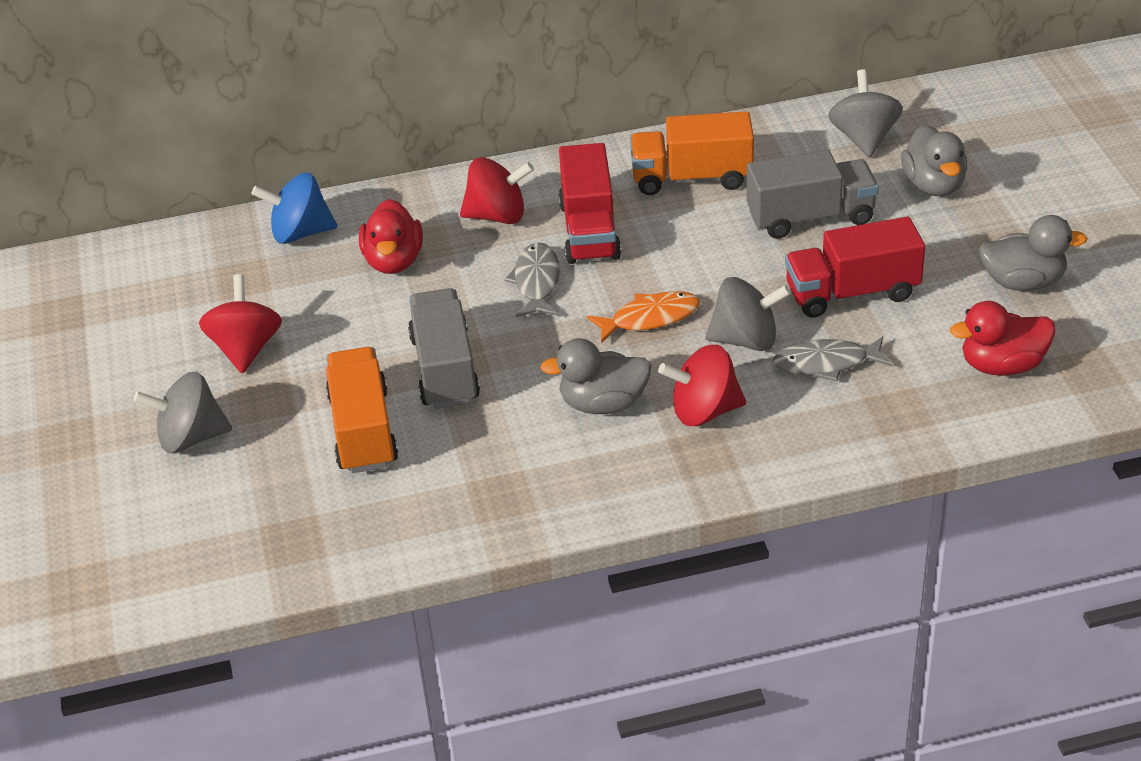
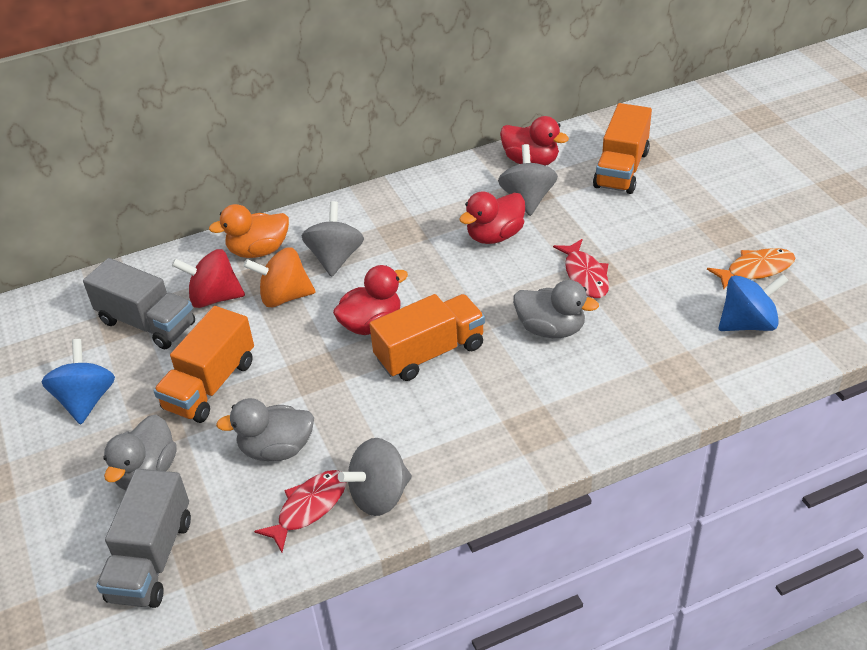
blue spinning top: [252,173,337,244] = 1 -> [42,339,115,424] [718,274,789,331] = 2
grey fish: [504,242,560,317] [773,336,893,381] = 2 -> none = 0
orange duck: none = 0 -> [209,204,289,258] = 1
orange spinning top: none = 0 -> [243,247,316,307] = 1
orange truck: [326,347,398,473] [630,111,754,195] = 2 -> [154,306,254,423] [369,294,485,381] [593,103,652,194] = 3
red duck: [359,199,423,274] [950,301,1055,376] = 2 -> [333,265,408,335] [459,191,525,244] [500,116,569,166] = 3
red fish: none = 0 -> [254,470,347,552] [553,239,609,298] = 2
red spinning top: [199,274,282,374] [460,157,534,224] [658,345,746,426] = 3 -> [172,249,245,308] = 1
red truck: [558,143,621,264] [785,217,925,318] = 2 -> none = 0

